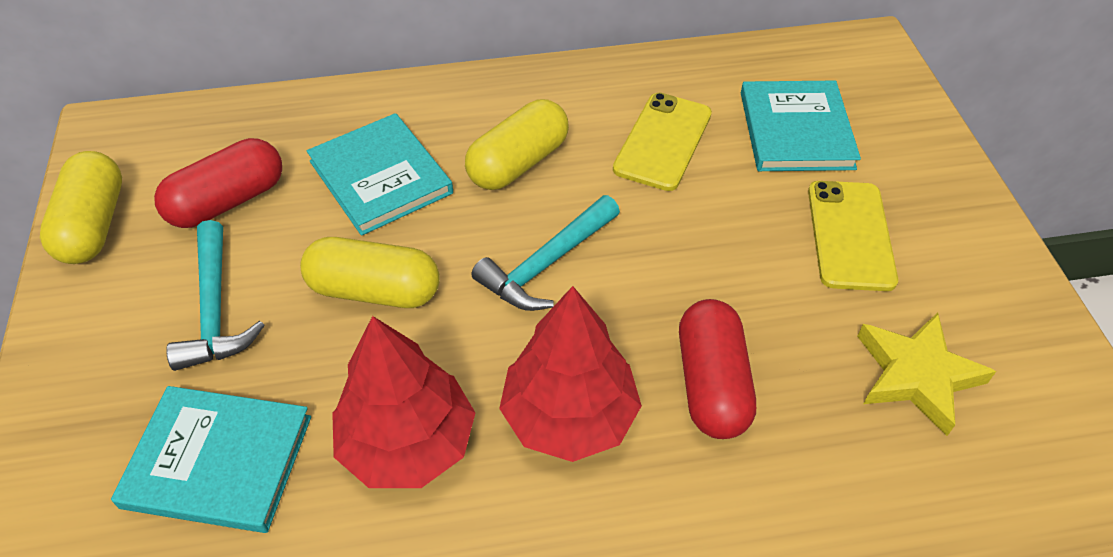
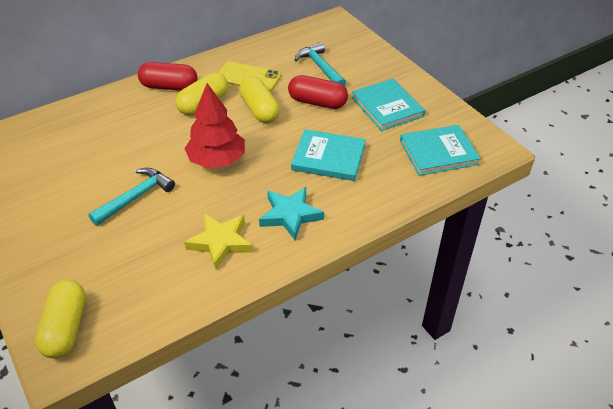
red tree: [332,316,475,488] [499,286,642,462] = 2 -> [184,83,245,168] = 1
turquoise star: none = 0 -> [259,187,324,240] = 1
yellow phone: [613,93,712,191] [808,181,898,291] = 2 -> [218,61,281,92] = 1

